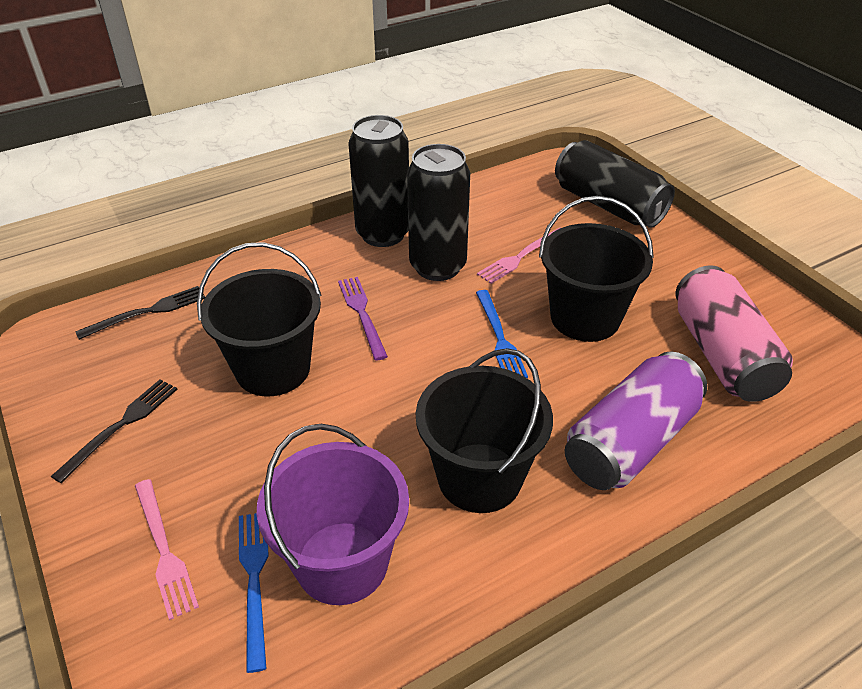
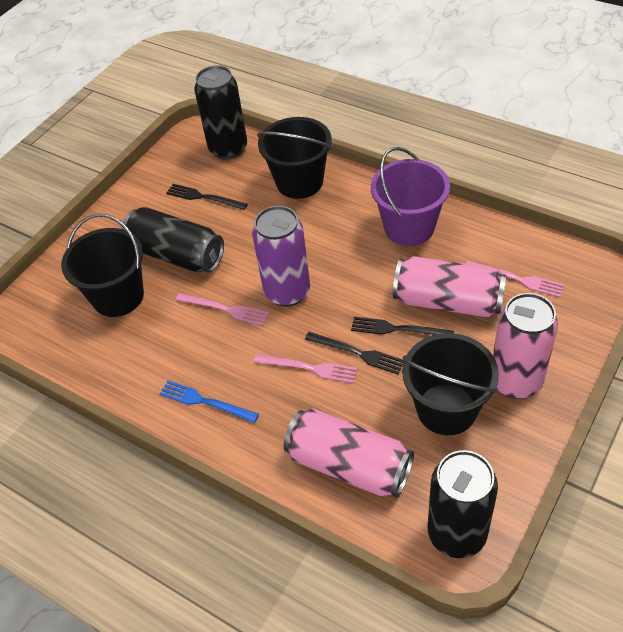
black fork: [51,379,177,483] [75,286,205,340] = 2 -> [166,184,248,210] [305,332,404,374] [351,317,454,335] = 3
blue fork: [239,513,269,673] [476,290,528,378] = 2 -> [159,380,259,423] = 1
pink can: [676,265,793,402] = 1 -> [284,408,414,498] [393,256,507,318] [493,293,558,399] = 3
pink fork: [135,479,199,620] [477,228,560,284] = 2 -> [176,293,269,326] [254,354,357,383] [466,261,564,298] = 3
purple fork: [338,277,388,360] = 1 -> none = 0

